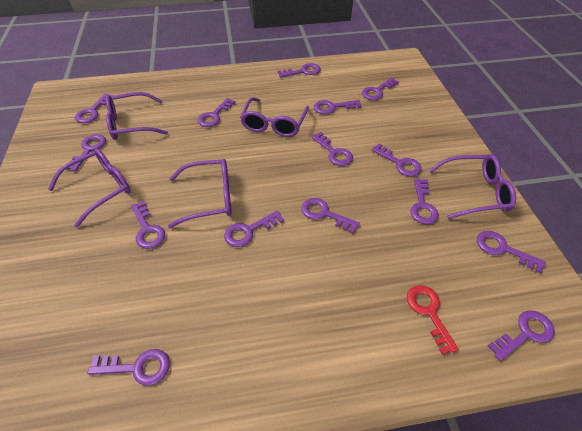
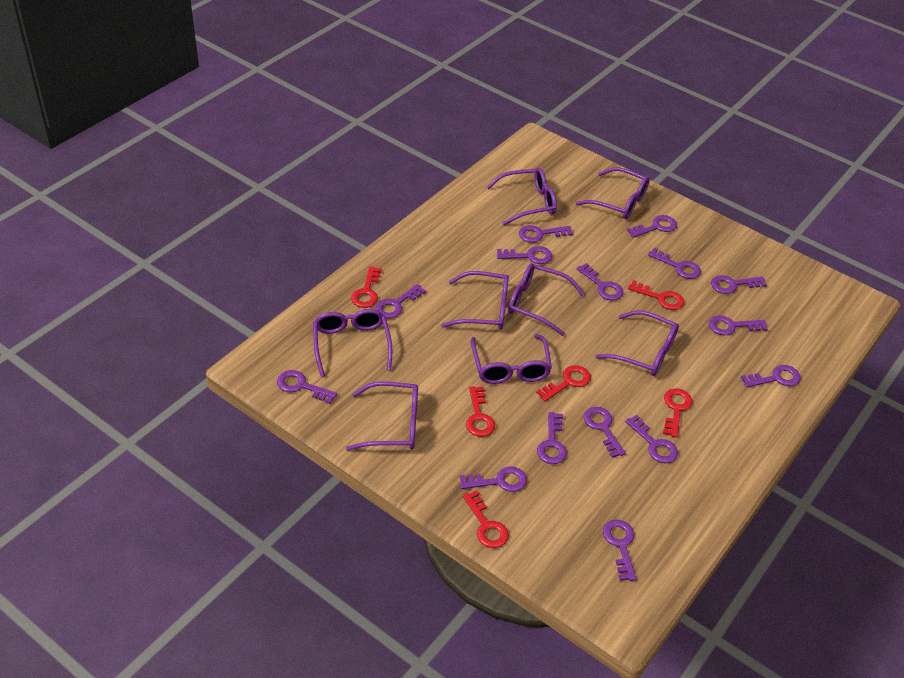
purple glasses: [48,149,131,228] [106,92,168,140] [168,159,232,228] [240,97,309,137] [429,154,516,219] = 5 -> [313,309,392,377] [346,381,418,451] [441,271,509,330] [471,334,552,384] [487,168,557,225] [508,263,584,336] [576,167,650,219] [595,310,679,376] = 8
red key: [407,285,459,355] = 1 -> [351,266,382,308] [463,491,509,548] [466,386,495,437] [536,365,591,402] [628,280,684,310] [663,388,693,438] = 6

